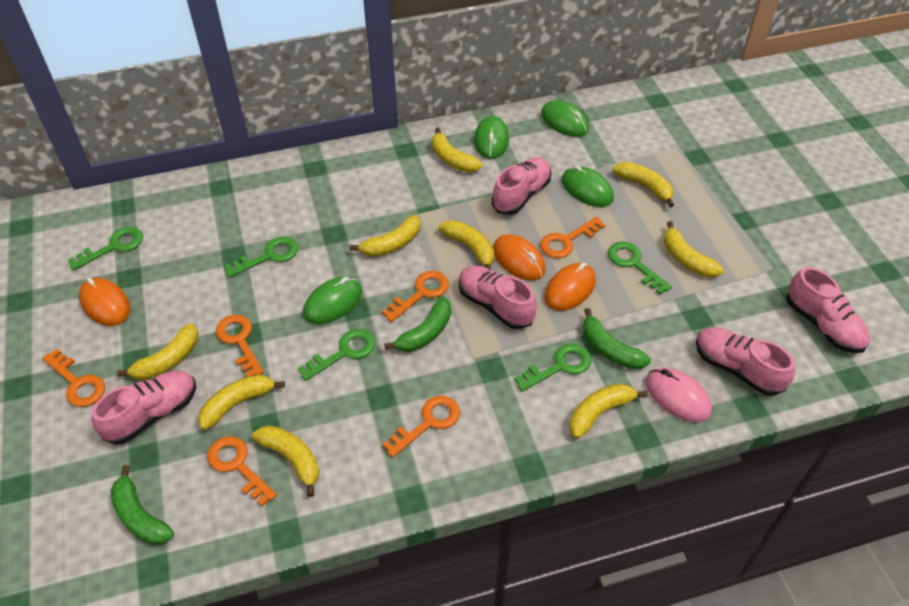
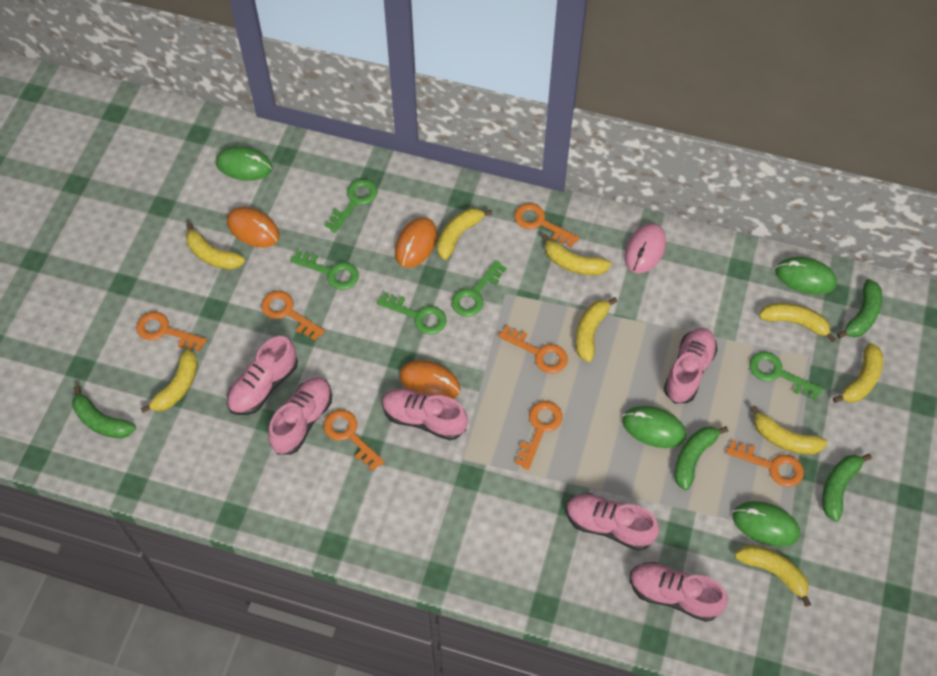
green banana: [111,465,174,545] [384,296,451,352] [583,308,651,369] = 3 -> [72,386,136,438] [674,426,728,490] [822,454,872,522] [837,279,882,338] = 4
orange key: [42,349,105,407] [207,436,277,506] [216,315,264,377] [382,271,449,322] [382,396,460,458] [540,217,605,258] = 6 -> [136,312,207,352] [261,291,325,341] [323,410,384,471] [498,325,568,373] [514,203,579,247] [515,401,563,470] [726,440,804,487] = 7
pink shoe: [92,371,196,445] [459,265,536,329] [492,157,552,215] [696,327,795,396] [786,267,870,353] = 5 -> [227,336,298,415] [268,377,332,455] [382,388,468,440] [566,493,659,551] [630,562,728,622] [664,328,718,403] = 6

